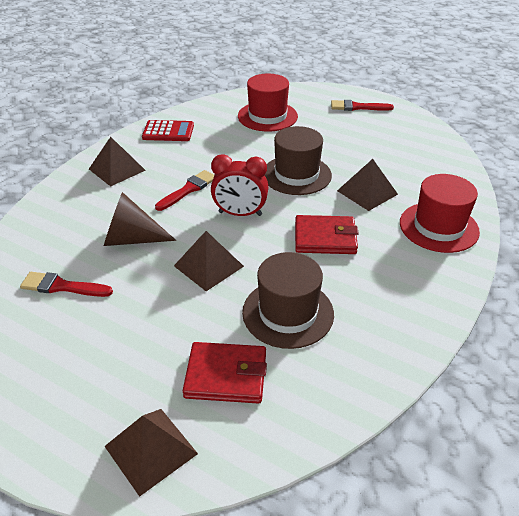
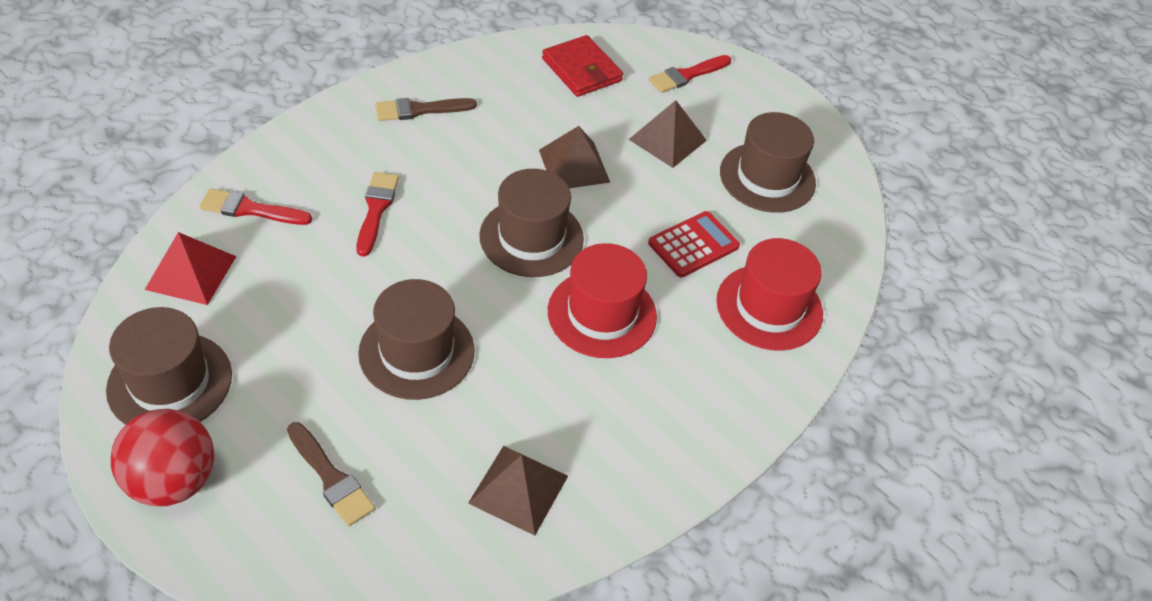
brown brush: none = 0 -> [287,422,375,526] [375,98,477,121] = 2
brown cone: [104,192,176,246] = 1 -> none = 0
brown hat: [242,252,334,349] [265,126,332,195] = 2 -> [106,307,232,425] [358,279,475,400] [479,169,584,277] [720,112,816,213] = 4
brown pyramid: [89,137,146,187] [105,409,198,497] [174,231,244,291] [337,159,398,211] = 4 -> [468,446,568,536] [539,126,610,188] [628,100,707,168] = 3
red ball: none = 0 -> [111,409,214,506] = 1
red clock: [211,154,269,216] = 1 -> none = 0
red pyramid: none = 0 -> [145,232,236,305] = 1
red wallet: [182,342,267,404] [295,215,359,254] = 2 -> [542,35,623,97] = 1

